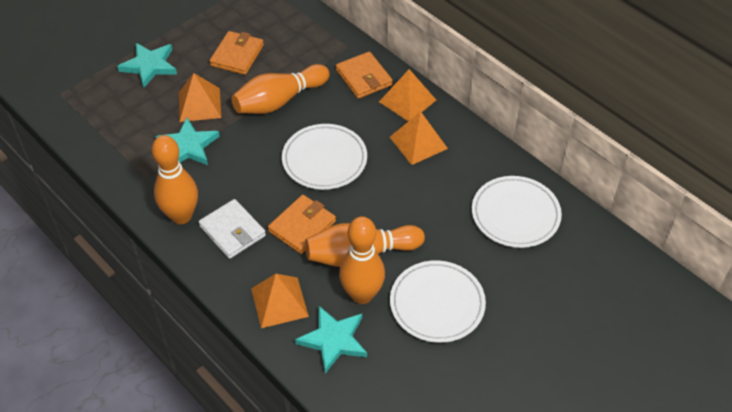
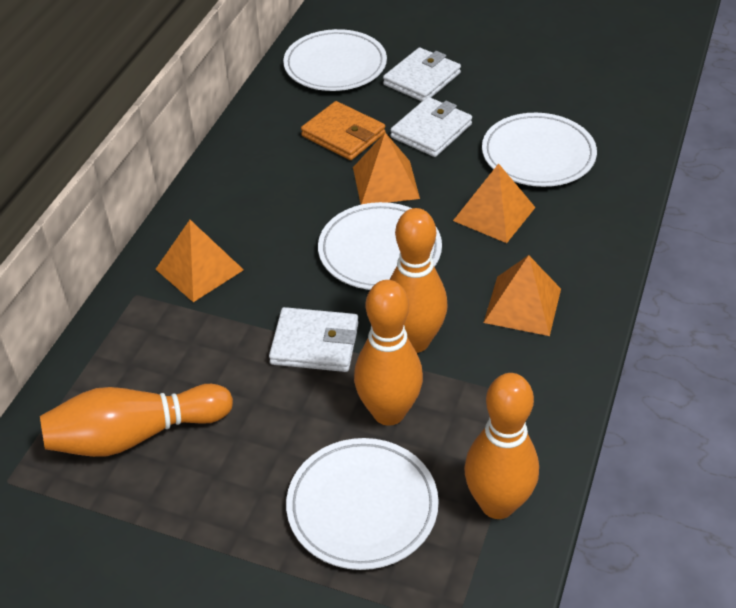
orange wallet: [209,31,264,75] [268,195,336,254] [336,51,393,99] = 3 -> [301,101,385,160] = 1
turquoise star: [117,43,177,88] [155,118,220,165] [295,306,367,374] = 3 -> none = 0
white plate: [282,124,367,190] [390,260,486,343] [472,176,562,248] = 3 -> [283,29,387,91] [286,438,439,570] [318,202,442,290] [482,113,597,187] = 4
white wallet: [199,199,266,259] = 1 -> [269,307,359,372] [383,47,461,101] [391,97,472,157] = 3

